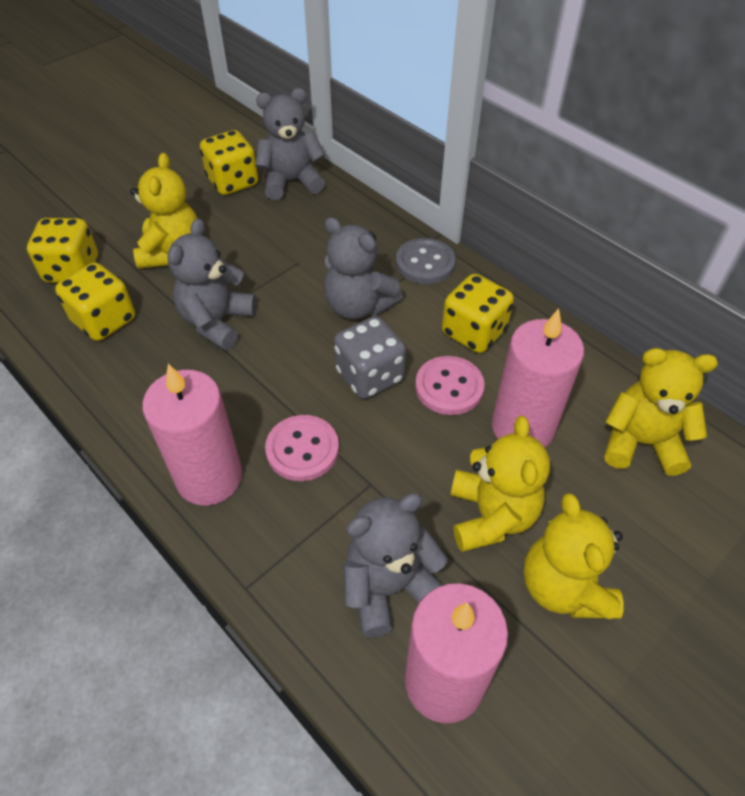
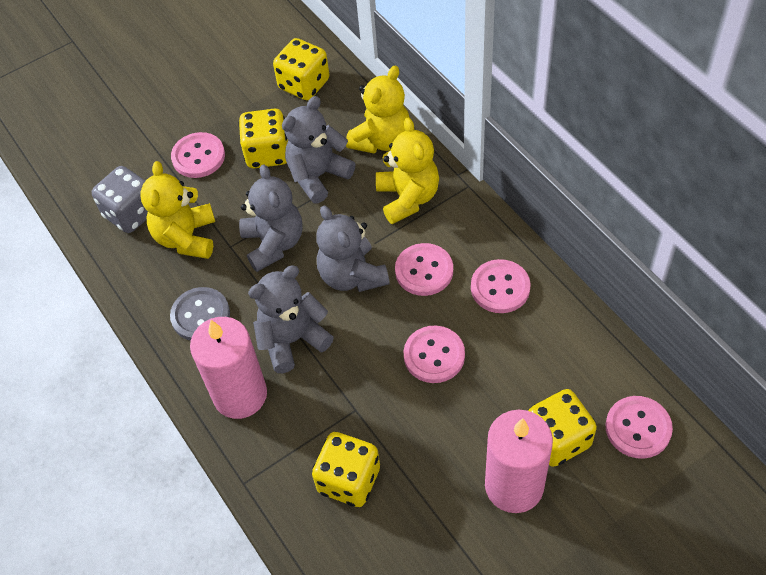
pink button: [265,415,339,481] [415,356,485,415] = 2 -> [171,132,225,178] [395,243,453,296] [404,326,465,383] [471,259,530,313] [606,396,673,459] = 5
pink candle: [142,364,242,506] [405,583,508,723] [492,309,584,448] = 3 -> [190,317,267,419] [485,410,553,513] = 2
yellow teddy bear: [130,153,198,269] [450,416,550,552] [524,493,624,619] [604,348,718,476] = 4 -> [140,161,215,259] [346,66,410,154] [376,117,439,224] = 3

